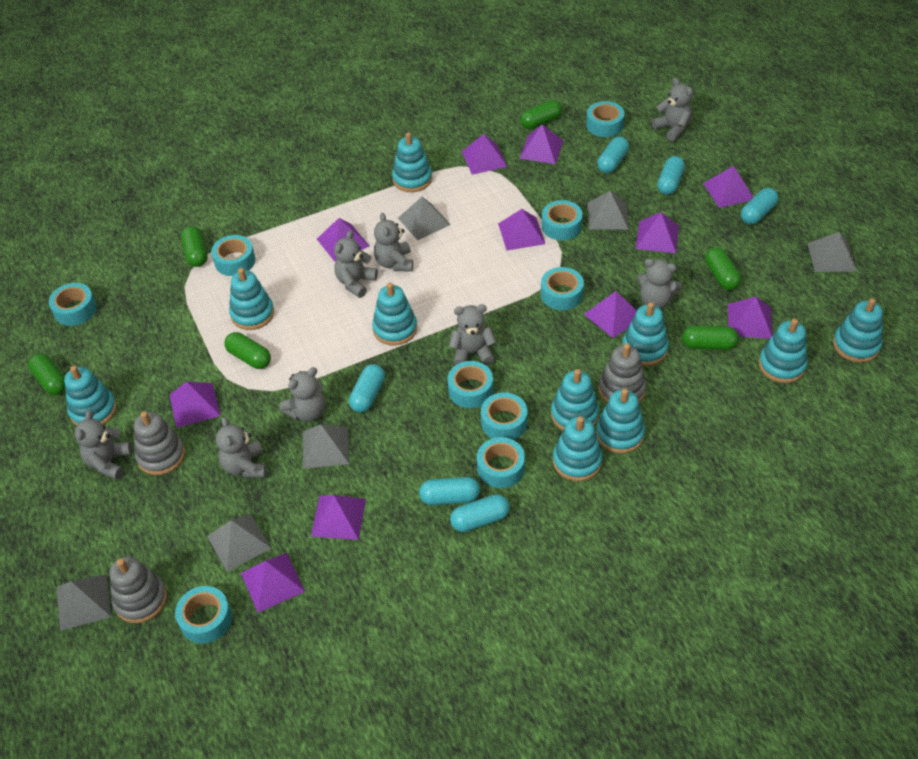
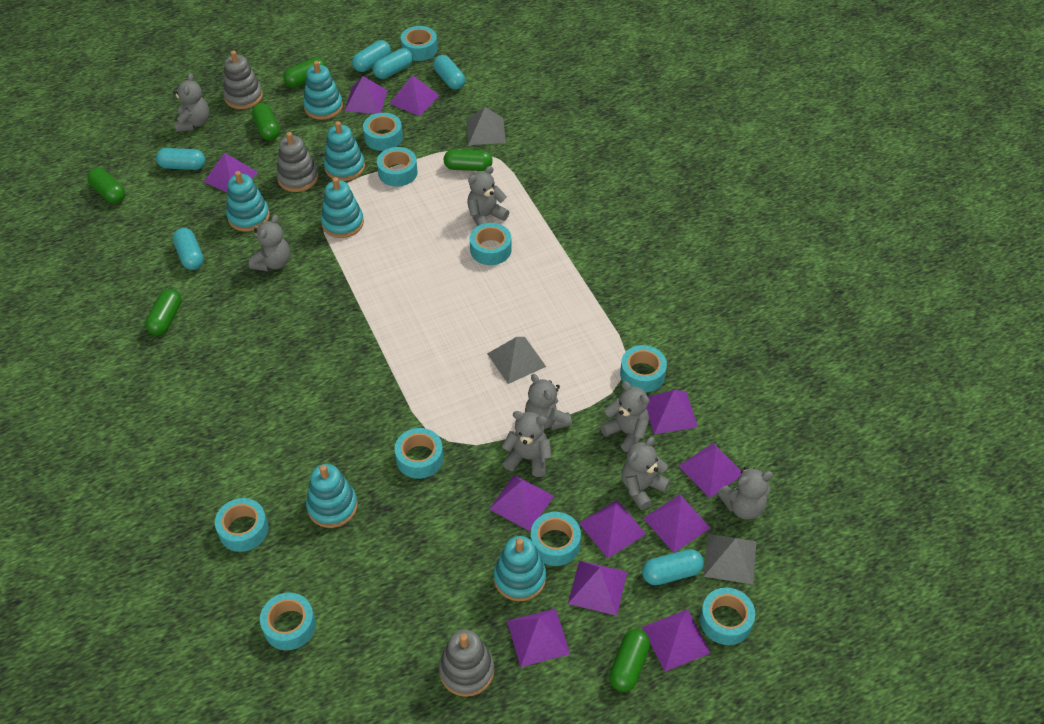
grey pyramid: [57,574,111,631] [207,514,271,572] [303,424,350,469] [398,197,451,240] [588,191,629,230] [808,232,857,272] = 6 -> [466,107,506,145] [487,337,546,384] [704,534,757,585] = 3
turquoise stacking toy: [64,366,117,426] [229,268,274,330] [372,283,417,345] [392,132,432,192] [551,369,599,430] [553,416,603,481] [596,389,645,454] [622,302,669,366] [759,319,808,383] [833,298,883,363] = 10 -> [226,171,270,232] [303,61,343,120] [306,464,358,528] [321,177,364,238] [324,121,365,181] [494,536,546,601] = 6
turquoise tape: [49,283,97,326] [175,586,232,644] [211,235,255,276] [448,361,493,408] [477,437,525,488] [481,393,528,440] [541,267,584,310] [542,200,583,240] [586,101,625,137] = 9 -> [215,498,269,552] [260,593,316,650] [363,113,403,151] [377,147,418,187] [395,428,443,479] [401,26,438,61] [470,223,512,265] [531,512,581,566] [620,345,667,393] [700,587,755,645] = 10

